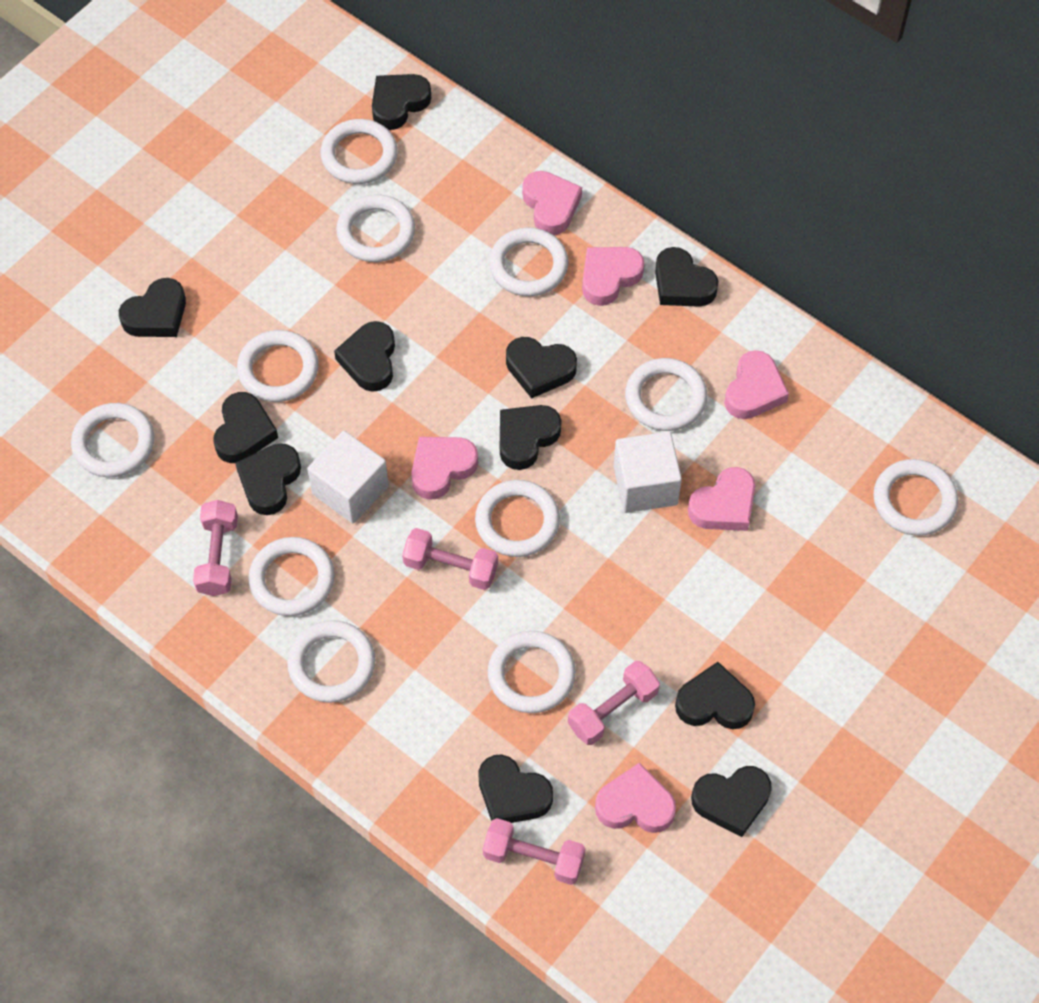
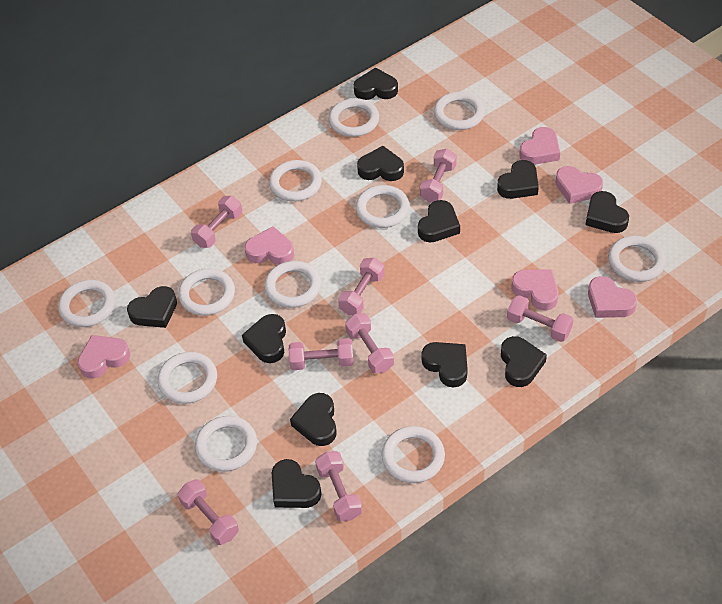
pink dumbbell: [193,500,238,596] [402,528,498,590] [483,818,585,885] [568,661,660,745] = 4 -> [178,479,239,545] [191,196,242,248] [289,338,354,370] [315,451,362,521] [338,258,385,315] [345,313,394,373] [420,149,457,203] [507,295,574,342] = 8
white cube: [307,431,389,524] [614,432,682,513] = 2 -> none = 0

